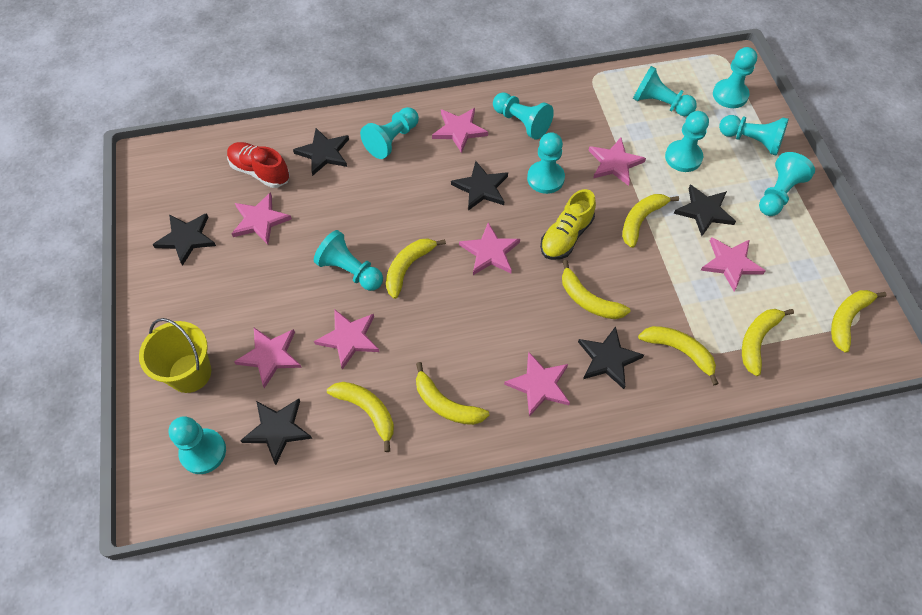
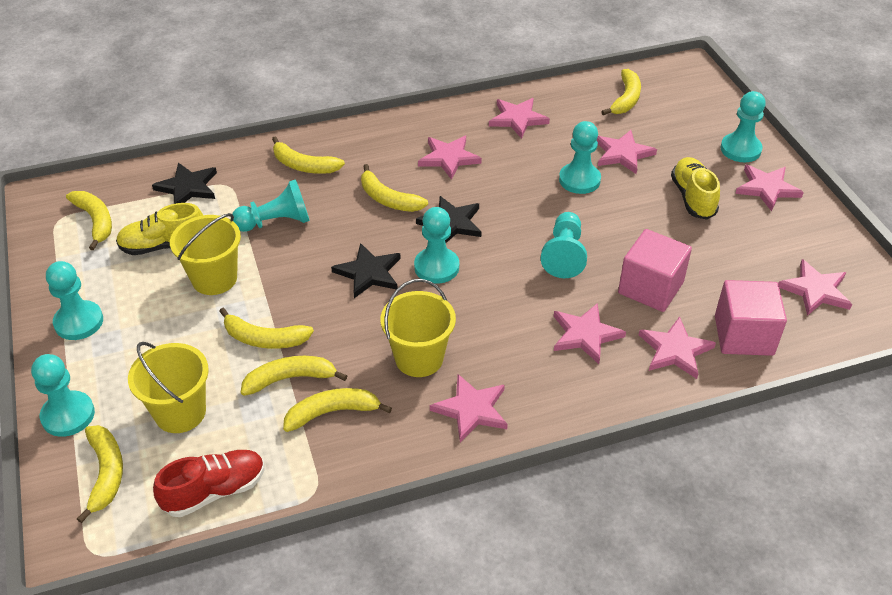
black star: [152,213,216,266] [240,399,312,465] [293,128,349,176] [451,161,508,211] [578,326,644,389] [674,185,736,236] = 6 -> [152,163,217,204] [331,243,401,298] [416,196,481,243] = 3
pink cube: none = 0 -> [618,229,692,312] [715,280,787,356] = 2
turquoise pawn: [169,416,226,474] [314,230,383,291] [360,107,419,159] [493,92,554,139] [527,132,565,194] [633,66,697,116] [665,111,709,172] [713,47,757,108] [719,115,789,156] [759,152,815,216] = 10 -> [31,354,95,437] [46,261,103,340] [232,179,310,232] [414,207,459,284] [541,212,587,278] [559,121,601,194] [721,91,766,162] = 7
yellow bucket: [139,318,211,393] = 1 -> [128,342,209,433] [170,213,241,295] [380,279,456,377] = 3
yellow shoe: [540,189,596,260] = 1 -> [116,203,203,255] [671,157,720,220] = 2

